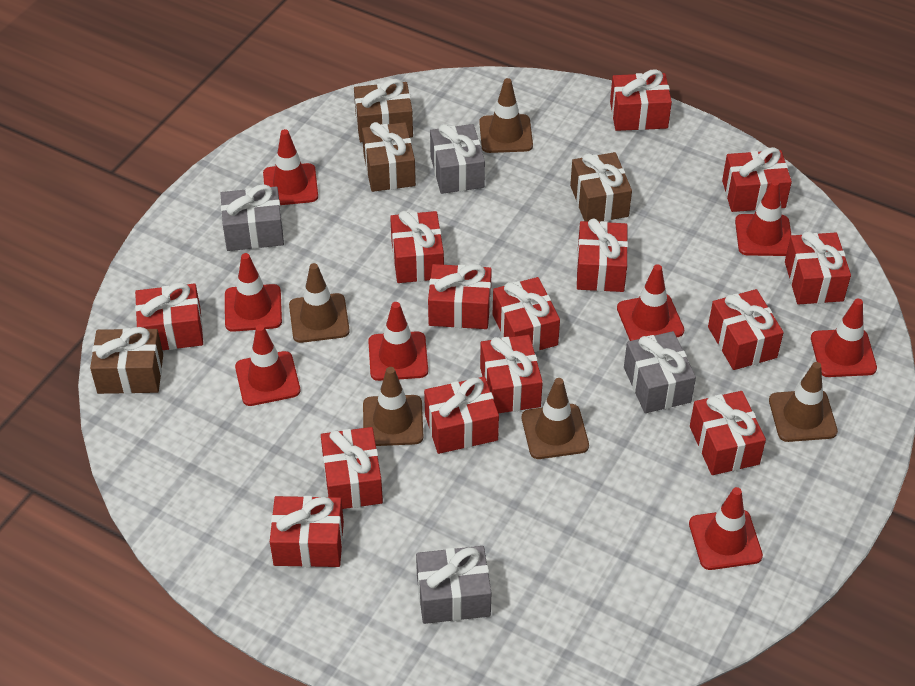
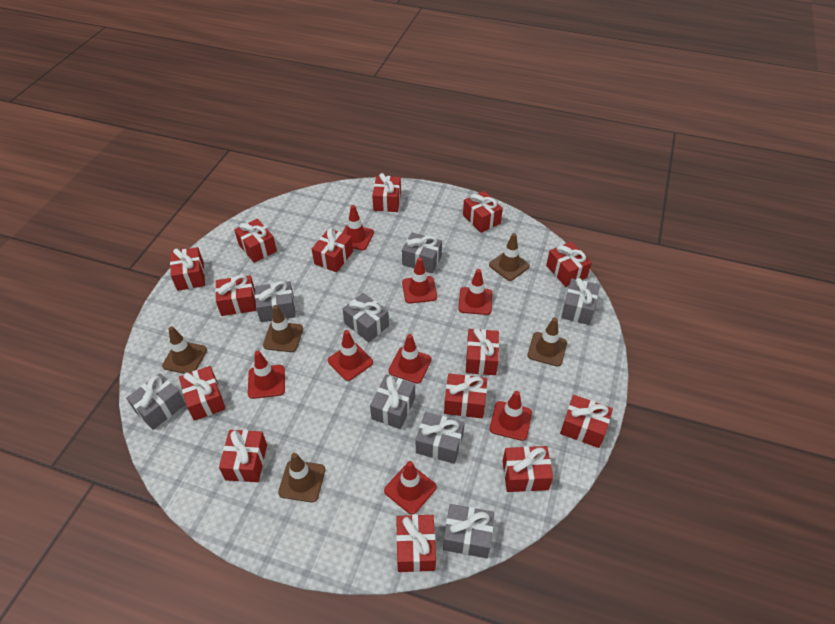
brown gift: [90,327,163,394] [354,79,413,142] [362,122,416,192] [570,152,632,222] = 4 -> none = 0
grey gift: [220,184,284,251] [416,546,491,624] [430,124,485,194] [624,331,696,413] = 4 -> [126,373,186,430] [255,281,296,322] [342,293,389,342] [370,374,415,429] [402,232,442,273] [416,412,465,464] [443,504,494,558] [561,278,600,325] = 8

